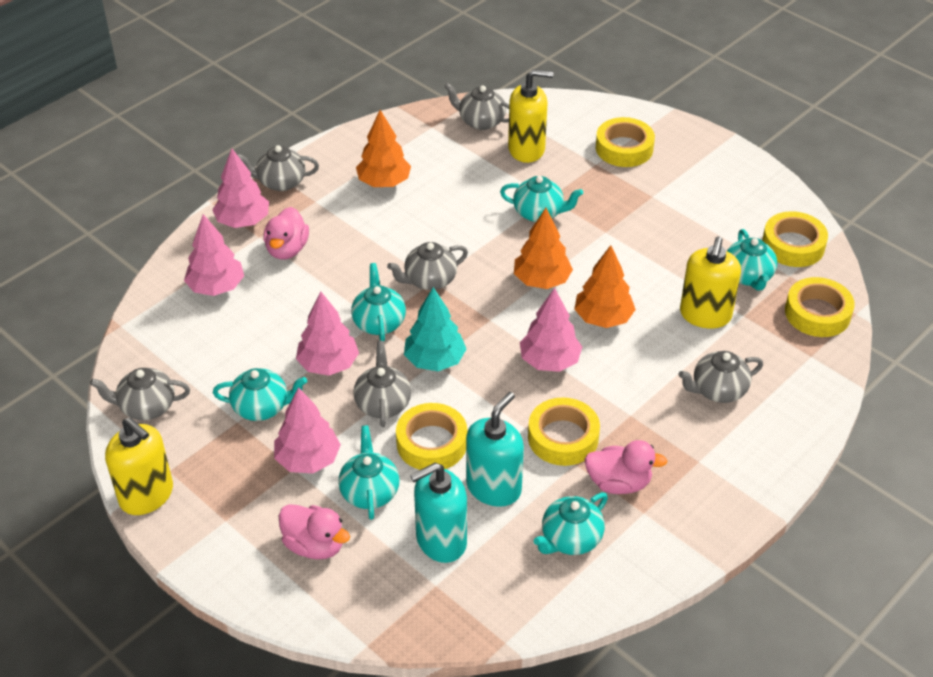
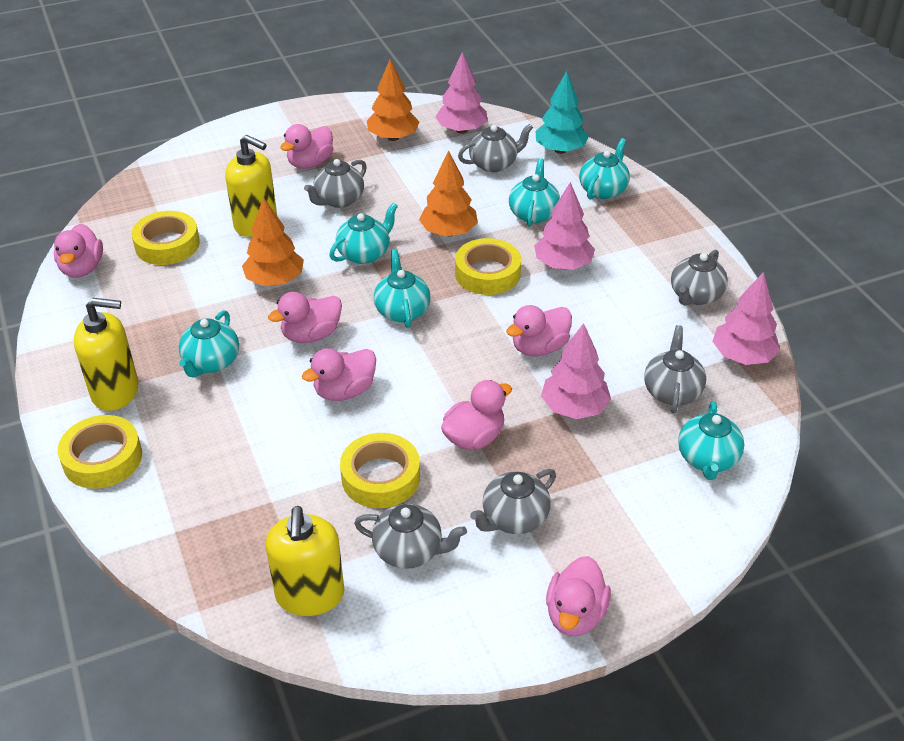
pink duck: [263,207,309,260] [279,504,350,559] [584,440,667,494] = 3 -> [54,224,103,278] [268,292,342,343] [280,124,333,169] [302,348,376,401] [441,380,512,450] [506,305,572,356] [546,556,611,637] = 7
pink tree: [184,214,244,296] [212,148,269,228] [274,387,341,473] [296,291,359,376] [520,288,582,372] = 5 -> [435,52,487,134] [534,182,595,270] [541,323,611,419] [712,272,780,365] = 4
turquoise soap dispenser: [410,463,467,563] [466,392,524,507] = 2 -> none = 0
yellow tape: [396,403,467,470] [528,398,600,466] [596,117,655,167] [762,211,828,267] [785,277,855,337] = 5 -> [58,415,142,489] [132,211,200,265] [340,433,420,508] [455,238,521,295] = 4

